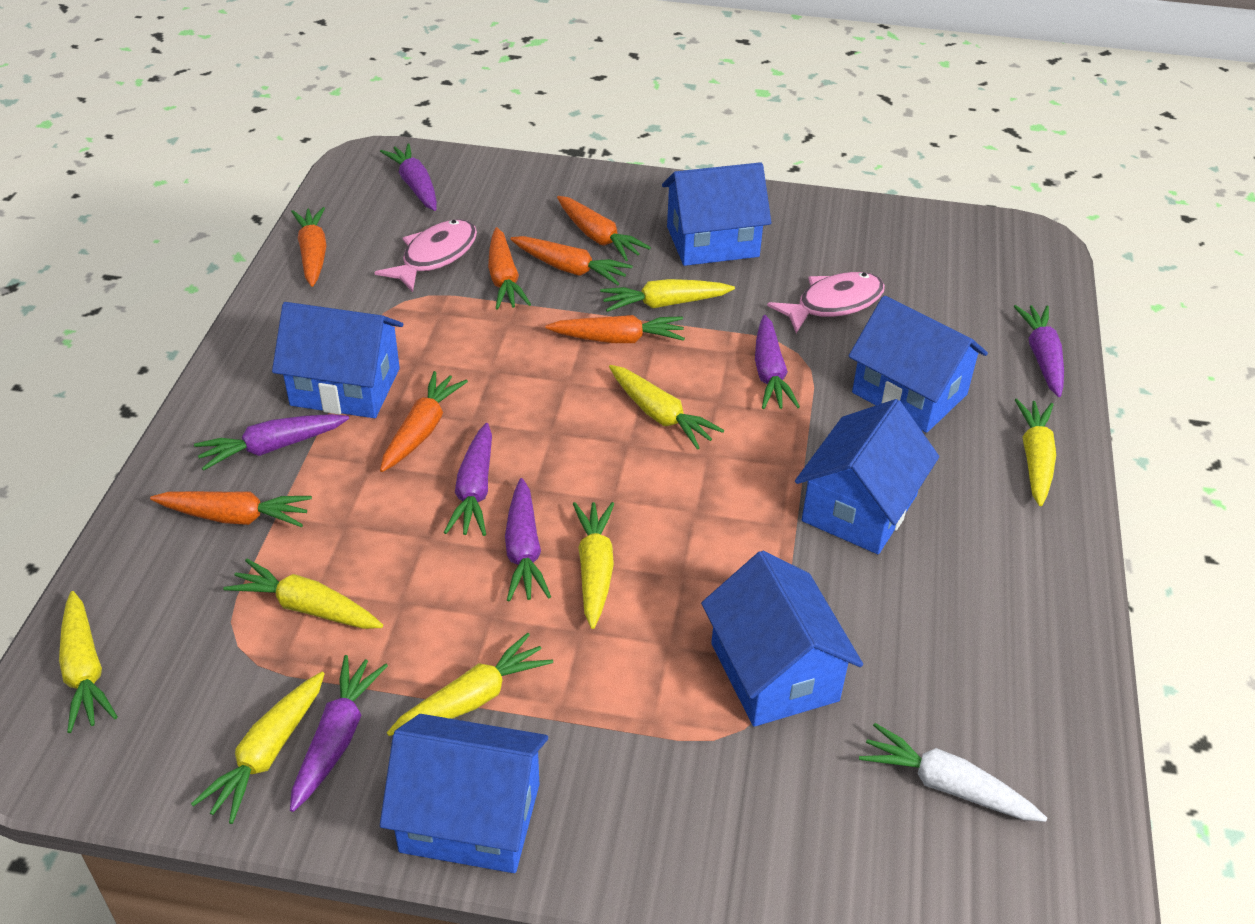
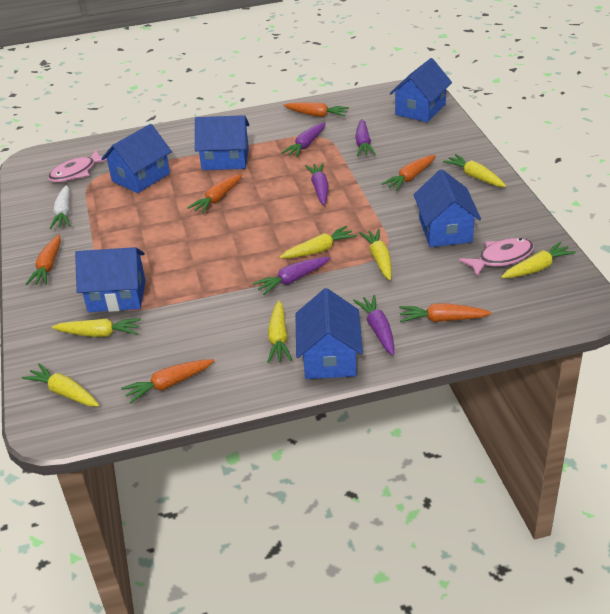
orange carrot: [150,491,312,527] [291,207,327,287] [380,371,468,472] [488,227,531,309] [510,236,633,285] [546,315,685,343] [557,196,651,261] = 7 -> [26,235,61,285] [121,359,214,404] [188,174,242,214] [283,103,349,117] [381,155,436,191] [399,303,492,322] = 6
purple carrot: [194,414,349,471] [290,655,388,812] [380,143,437,211] [444,423,492,536] [505,478,551,602] [755,315,800,409] [1014,305,1064,397] = 7 -> [253,257,330,295] [281,122,326,158] [305,163,328,205] [353,295,394,355] [355,119,376,156] = 5
yellow carrot: [59,591,118,733] [191,672,325,824] [223,559,383,629] [387,633,553,736] [573,502,614,629] [600,279,735,312] [609,365,724,450] [1015,399,1056,506] = 8 -> [22,363,99,407] [52,318,141,337] [267,301,292,363] [280,226,357,258] [359,229,392,280] [443,154,506,187] [501,242,576,278] = 7

